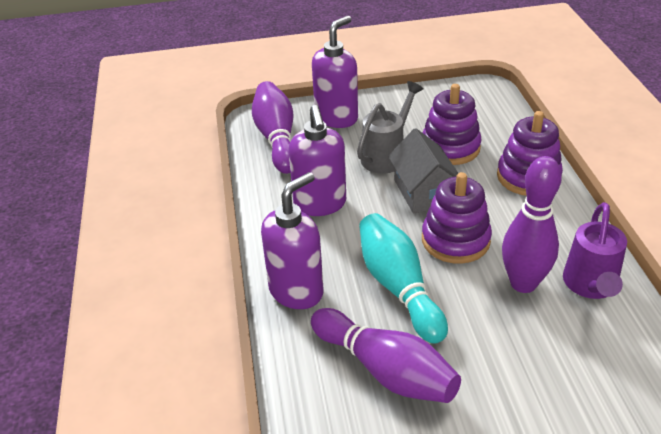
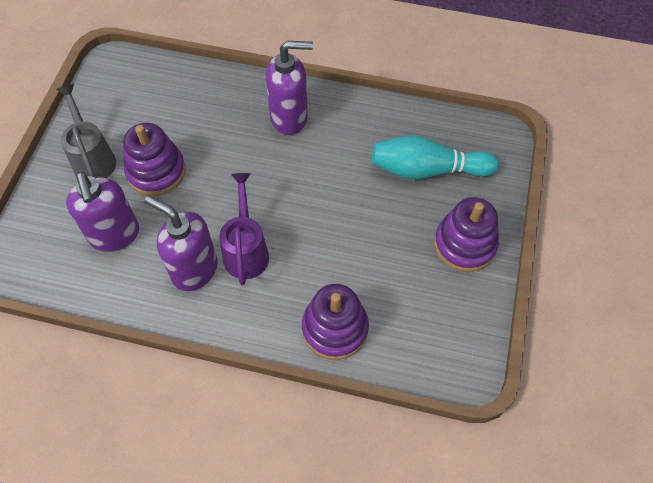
grey house: [388,128,458,214] = 1 -> none = 0
purple bowling pin: [252,81,293,174] [311,308,461,403] [502,156,562,293] = 3 -> none = 0

